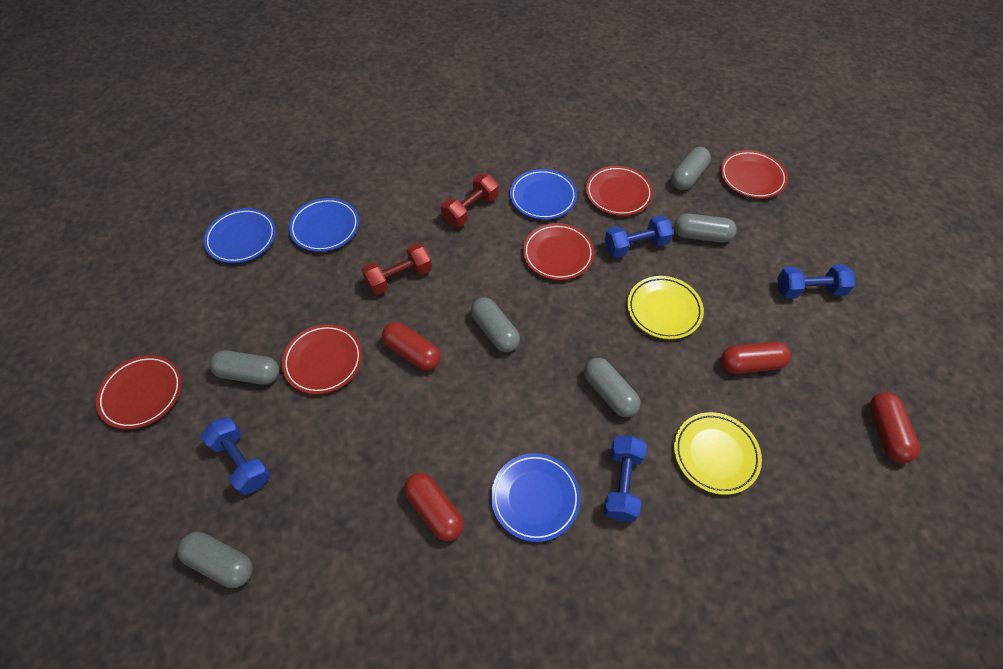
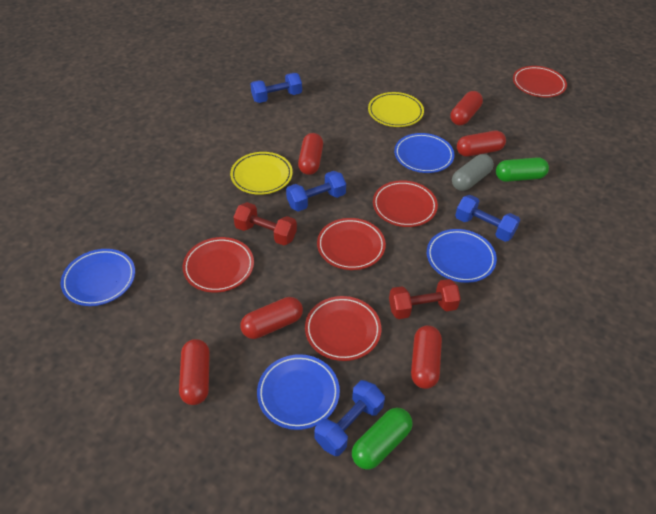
green capsule: none = 0 -> [352,407,413,470] [496,157,549,182] = 2
grey capsule: [177,532,253,588] [210,350,279,385] [471,297,520,352] [584,358,641,417] [671,147,711,190] [674,214,737,243] = 6 -> [452,154,494,191] = 1
red capsule: [382,322,441,371] [404,473,464,541] [721,342,791,374] [869,392,920,463] = 4 -> [179,339,210,405] [240,297,303,339] [298,133,323,175] [411,325,442,389] [451,91,483,125] [457,131,506,157] = 6

